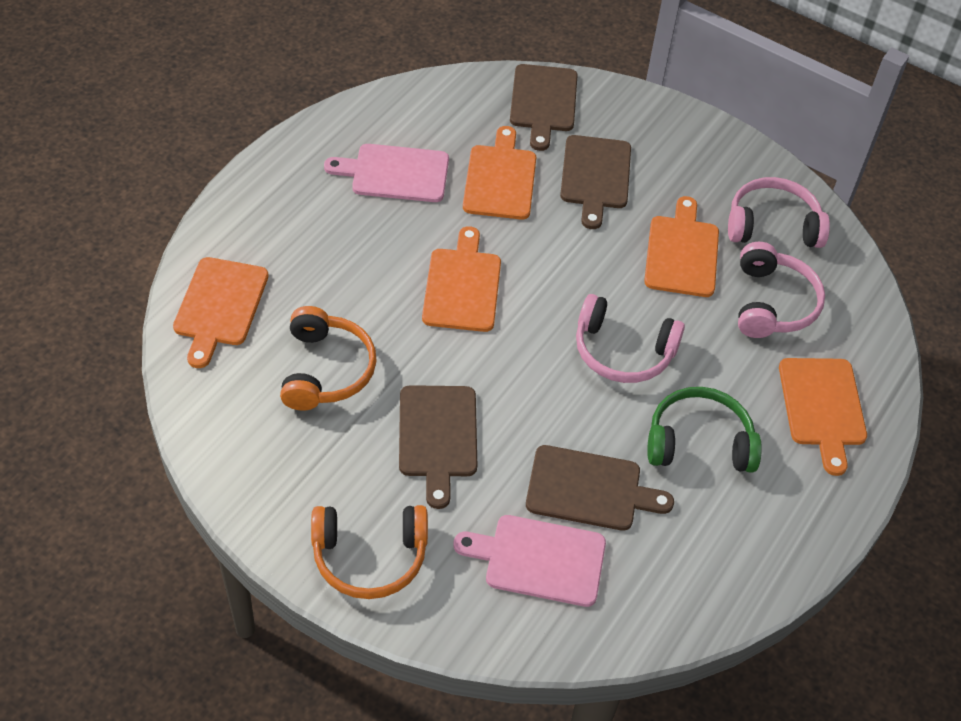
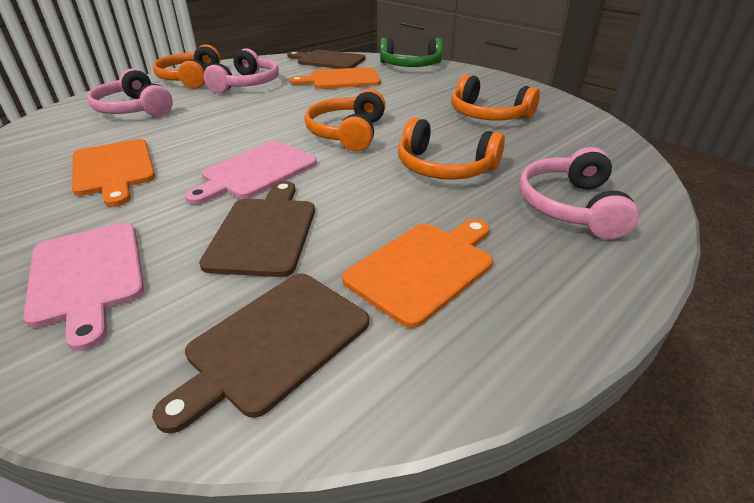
brown cutting board: [399,385,477,509] [510,64,578,151] [526,445,674,531] [560,135,631,229] = 4 -> [152,274,369,434] [199,181,315,277] [287,50,366,69] = 3
orange cutting board: [173,257,269,368] [422,226,501,332] [463,126,536,220] [644,196,719,297] [779,358,867,476] = 5 -> [72,139,155,207] [289,67,381,89] [342,219,493,328] = 3
orange headphones: [280,306,376,411] [311,505,428,599] = 2 -> [152,44,221,89] [304,89,386,152] [398,117,505,180] [451,74,540,121] = 4

